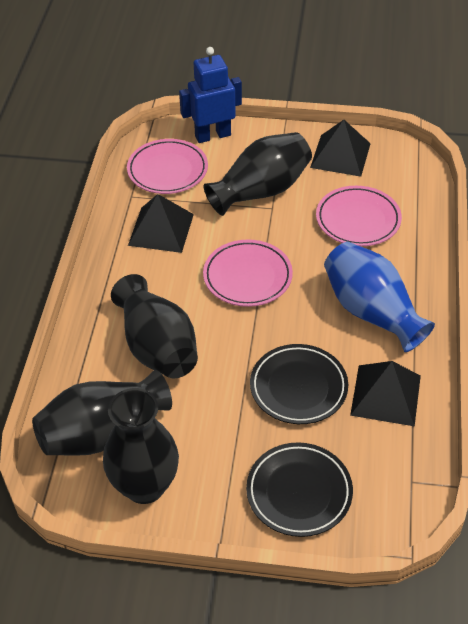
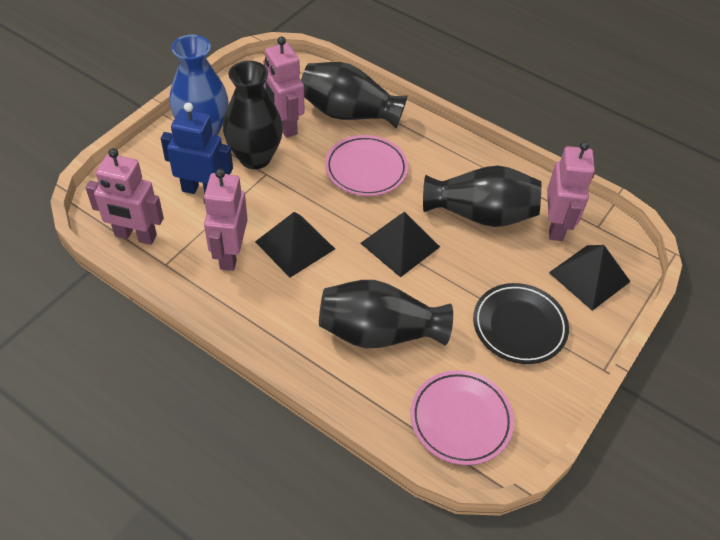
black plate: [246,442,353,537] [250,344,348,424] = 2 -> [473,283,569,364] = 1
pink plate: [127,139,208,194] [203,239,293,307] [316,186,402,246] = 3 -> [325,135,408,196] [410,370,514,465] = 2
pink robot: none = 0 -> [85,148,164,245] [204,169,248,271] [263,36,304,138] [547,141,595,241] = 4

